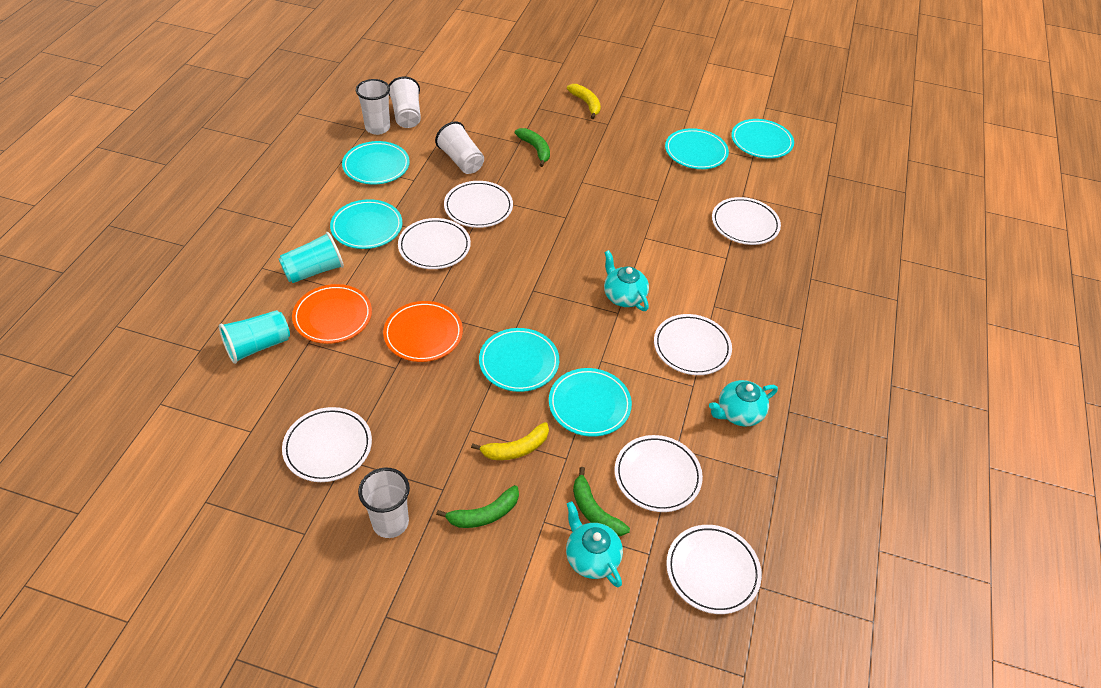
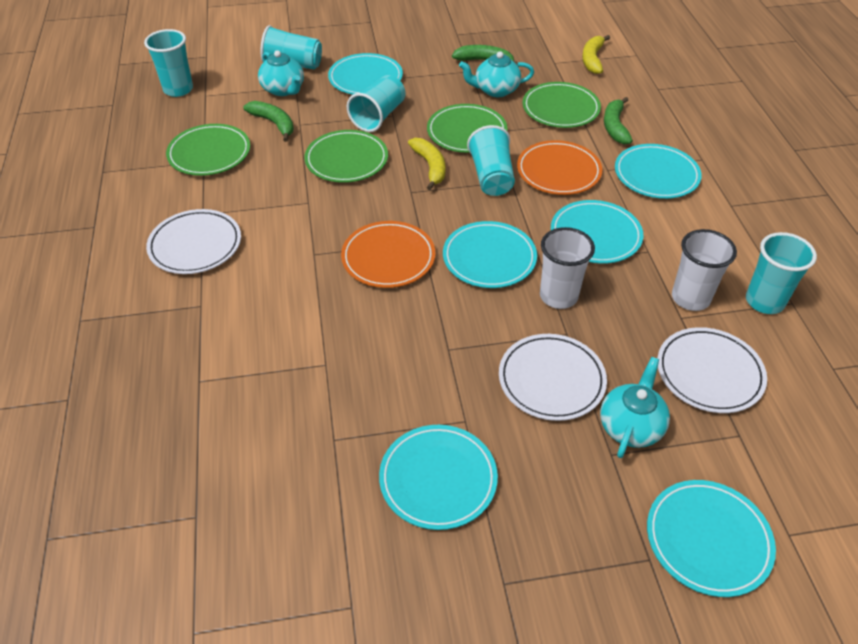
green plate: none = 0 -> [166,124,250,176] [304,130,388,183] [427,104,507,153] [523,82,601,128] = 4
turquoise cup: [219,310,290,364] [279,232,344,283] = 2 -> [144,29,193,97] [261,25,322,70] [347,75,405,132] [467,125,515,196] [746,232,817,314] = 5
white cup: [356,79,390,135] [358,467,410,538] [389,76,421,128] [435,121,484,174] = 4 -> [540,227,595,309] [672,229,737,311] = 2
white plate: [282,407,372,482] [398,218,471,269] [444,181,513,228] [615,435,703,512] [654,314,732,375] [666,525,762,614] [712,197,781,245] = 7 -> [146,209,241,274] [499,334,607,421] [657,327,767,413] = 3

